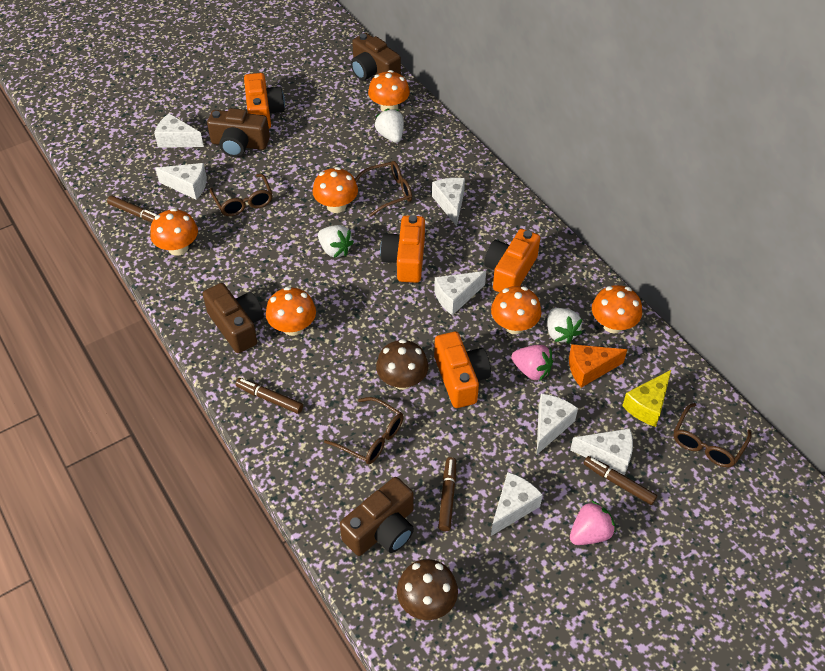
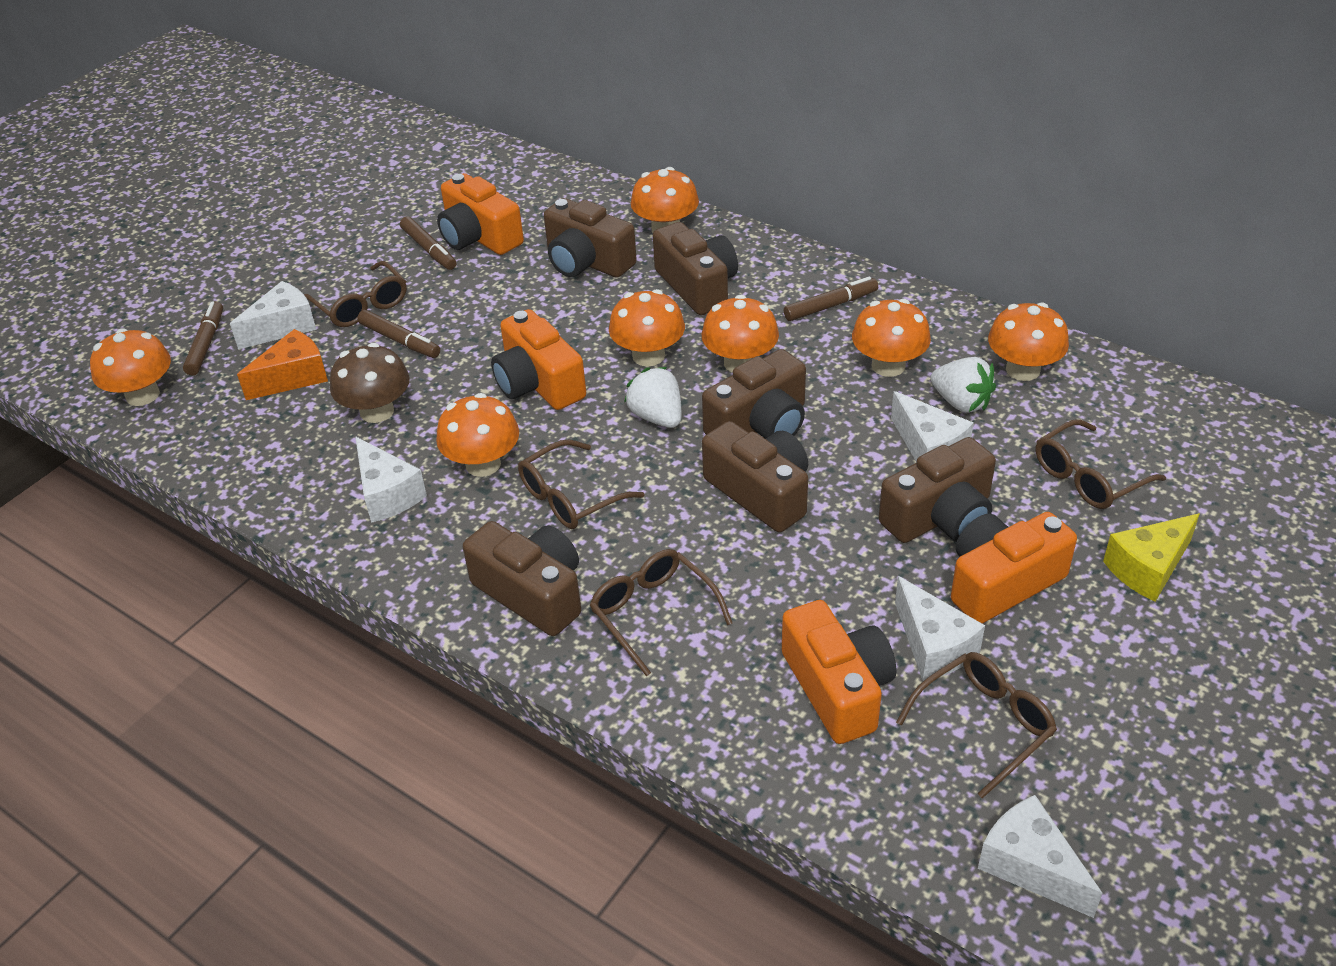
brown camera: [203,283,264,353] [207,108,270,157] [340,477,414,556] [351,33,401,80] = 4 -> [463,521,581,636] [544,198,637,278] [653,222,738,315] [702,349,806,439] [702,421,808,532] [879,437,996,543] = 6
brown glasses: [210,174,273,216] [324,397,404,464] [355,161,412,217] [673,403,752,467] = 4 -> [304,261,407,327] [518,440,644,529] [590,549,732,676] [896,652,1057,798] [1036,419,1166,509] = 5
brown mushroom: [376,339,428,390] [397,559,458,620] = 2 -> [330,343,410,423] = 1
orange mushroom: [150,208,198,256] [266,287,316,336] [313,167,358,213] [368,70,410,112] [491,286,541,334] [592,285,642,334] = 6 -> [90,328,171,406] [436,393,519,477] [609,289,685,366] [631,167,699,233] [702,295,779,373] [852,299,931,377] [988,302,1069,381] = 7
pink strawberry: [511,345,553,381] [570,500,616,545] = 2 -> none = 0
white cheese: [154,113,204,148] [155,163,207,200] [432,178,465,226] [434,271,486,315] [491,472,543,536] [537,394,578,454] [570,428,633,475] = 7 -> [230,281,316,350] [355,436,427,523] [891,391,974,462] [895,576,985,681] [978,795,1102,918] = 5
white strawberry: [318,225,354,258] [375,108,404,143] [547,308,582,344] = 3 -> [624,367,682,428] [931,357,996,413] = 2

